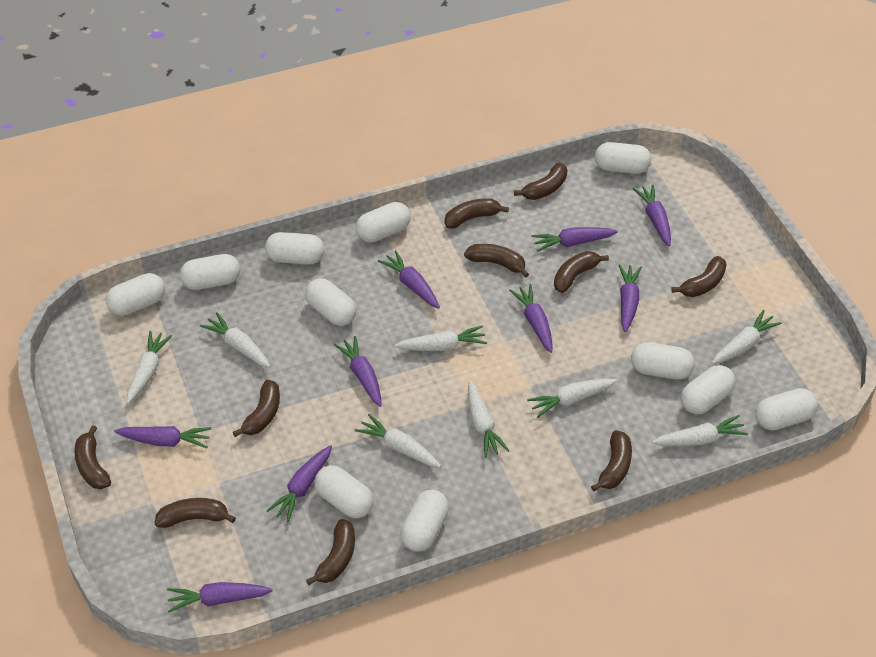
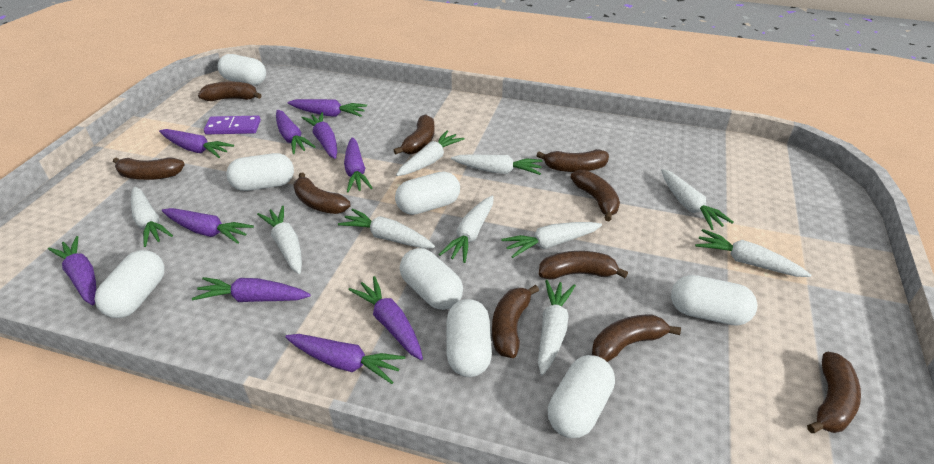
purple carrot: [114,426,211,448] [167,582,273,613] [266,445,332,522] [333,336,381,407] [378,250,440,309] [509,284,553,353] [532,227,618,252] [619,264,642,332] [633,184,671,246] = 9 -> [48,236,96,306] [159,129,234,158] [162,208,254,244] [192,277,311,302] [276,110,315,154] [285,334,405,384] [288,99,367,117] [301,112,337,159] [344,137,372,192] [348,276,423,360] = 10
purple domino: none = 0 -> [204,116,261,134] = 1
white capsule: [106,273,165,316] [180,254,240,290] [265,232,324,265] [305,278,356,326] [314,465,374,518] [356,202,411,242] [400,490,449,552] [595,142,651,174] [631,342,695,380] [681,365,736,414] [755,388,818,430] = 11 -> [95,250,165,318] [218,54,266,85] [226,153,294,191] [395,171,460,215] [400,248,463,310] [446,299,492,377] [548,355,615,438] [671,275,757,326] = 8
white carrot: [127,331,172,404] [200,312,271,368] [355,414,441,468] [395,325,487,351] [468,381,509,457] [527,379,617,418] [652,415,748,446] [712,310,782,364] = 8 -> [131,187,173,247] [257,206,302,274] [338,208,435,248] [396,131,465,176] [439,196,494,263] [451,155,542,175] [501,222,602,258] [538,280,576,376] [661,169,733,230] [695,229,811,277] = 10

